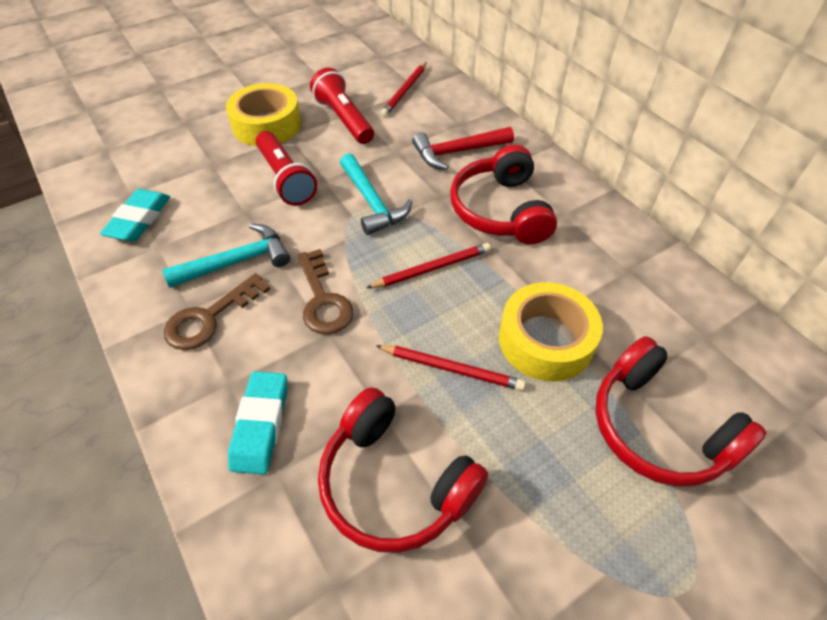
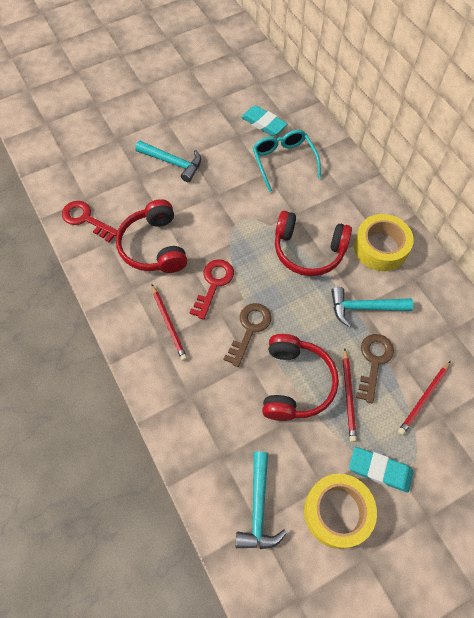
red flashlight: [256,131,317,206] [310,68,374,144] = 2 -> none = 0
red hammer: [412,127,514,170] = 1 -> none = 0
red key: none = 0 -> [62,201,118,242] [190,259,234,320] = 2
turquoise glasses: none = 0 -> [253,130,321,192] = 1
turquoise hammer: [162,223,290,288] [340,153,413,235] = 2 -> [135,141,201,182] [236,451,287,549] [331,287,413,327] = 3

